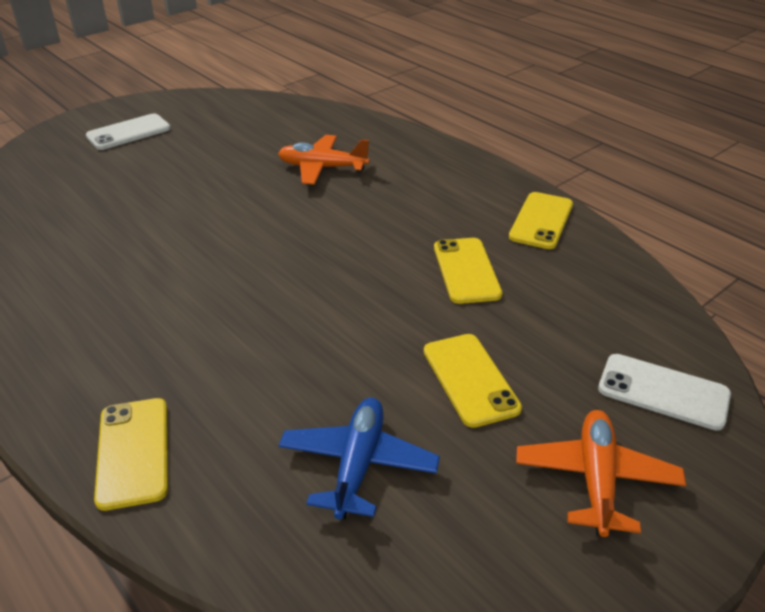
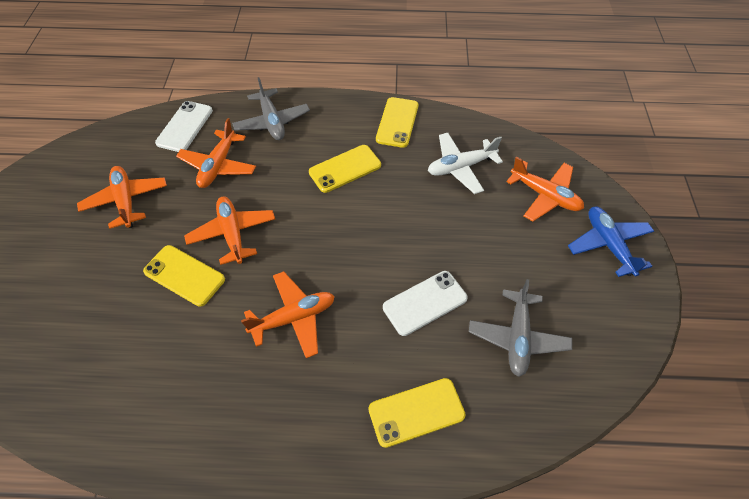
grey plane: none = 0 -> [232,77,310,140] [469,279,572,377] = 2
orange plane: [278,135,370,185] [516,410,686,537] = 2 -> [77,166,167,229] [176,118,256,188] [184,196,275,265] [241,271,335,358] [506,157,584,221] = 5
white plane: none = 0 -> [428,133,503,194] = 1

